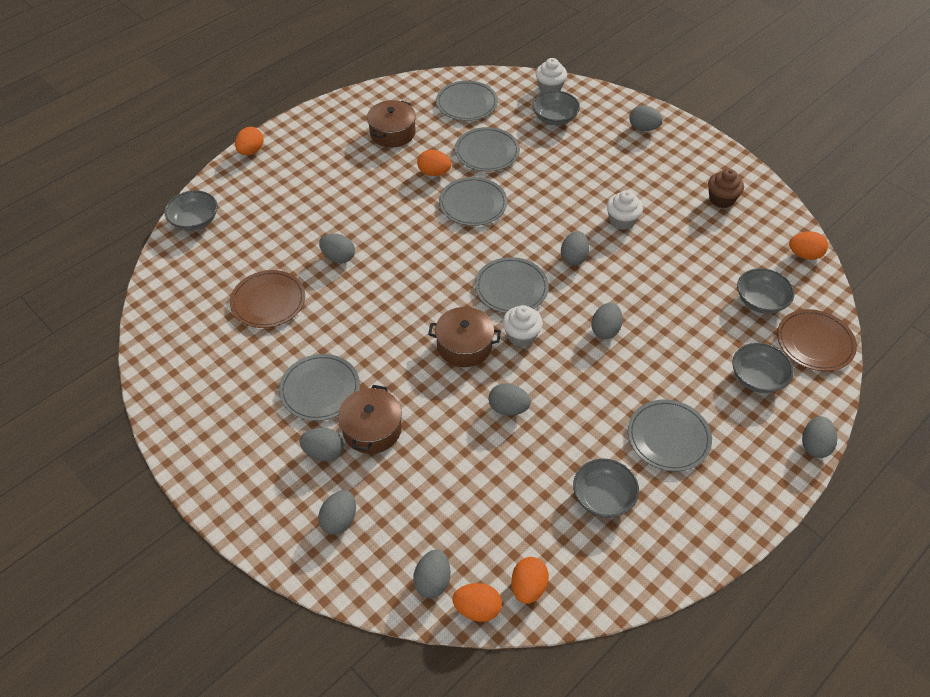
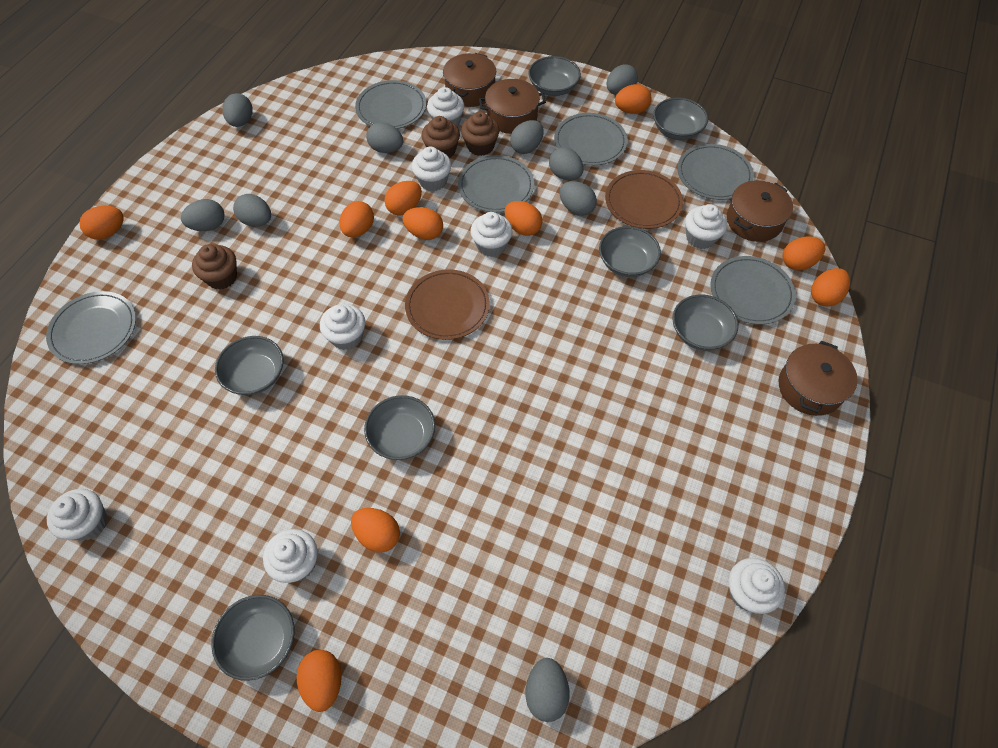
brown cupcake: [708,169,744,208] = 1 -> [192,244,237,290] [421,116,460,158] [461,111,499,156] = 3
brown pot: [338,385,402,454] [367,100,416,147] [428,307,501,367] = 3 -> [443,53,496,107] [479,79,546,134] [727,180,793,242] [779,341,858,416] = 4
grey bowl: [164,191,218,231] [533,91,580,125] [573,459,639,518] [732,343,793,393] [737,268,794,314] = 5 -> [211,595,295,681] [215,336,283,395] [364,395,435,460] [528,56,581,96] [599,226,661,277] [653,98,708,140] [672,294,738,351] = 7
orange egg: [235,127,264,155] [417,150,451,176] [452,583,502,622] [511,557,549,604] [789,231,828,260] = 5 -> [79,206,124,240] [296,650,342,712] [340,201,374,237] [351,508,400,553] [385,181,422,216] [402,207,443,240] [505,201,542,236] [615,84,652,114] [783,237,825,271] [811,268,850,307] = 10
white cupcake: [503,305,543,347] [535,58,567,93] [607,190,643,230] = 3 -> [47,489,107,541] [263,529,318,583] [320,304,365,350] [412,147,451,191] [427,87,464,127] [470,212,513,257] [685,204,727,249] [729,558,785,614] = 8

